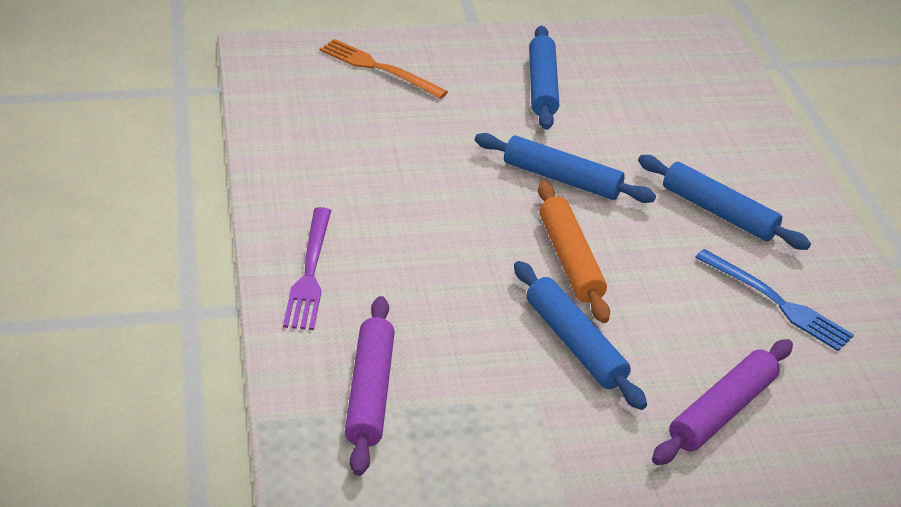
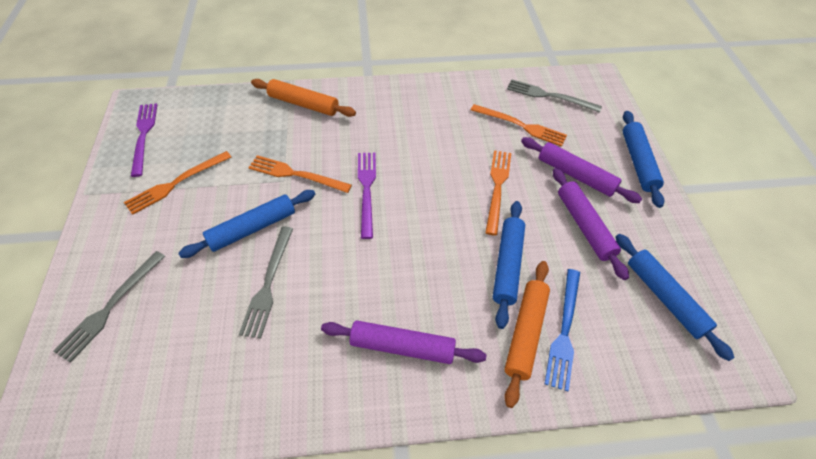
grey fork: none = 0 -> [53,251,165,363] [239,227,293,339] [507,79,602,113] = 3
orange fork: [320,39,448,99] = 1 -> [124,151,231,215] [248,155,352,193] [471,104,567,147] [485,150,511,236] = 4
orange rolling pin: [538,181,610,323] = 1 -> [251,79,356,117] [504,261,550,408] = 2
purple fork: [283,207,331,330] = 1 -> [131,103,158,177] [358,153,376,239] = 2
purple rolling pin: [345,296,395,476] [652,339,793,465] = 2 -> [321,320,486,364] [521,137,642,203] [553,168,629,280] = 3

